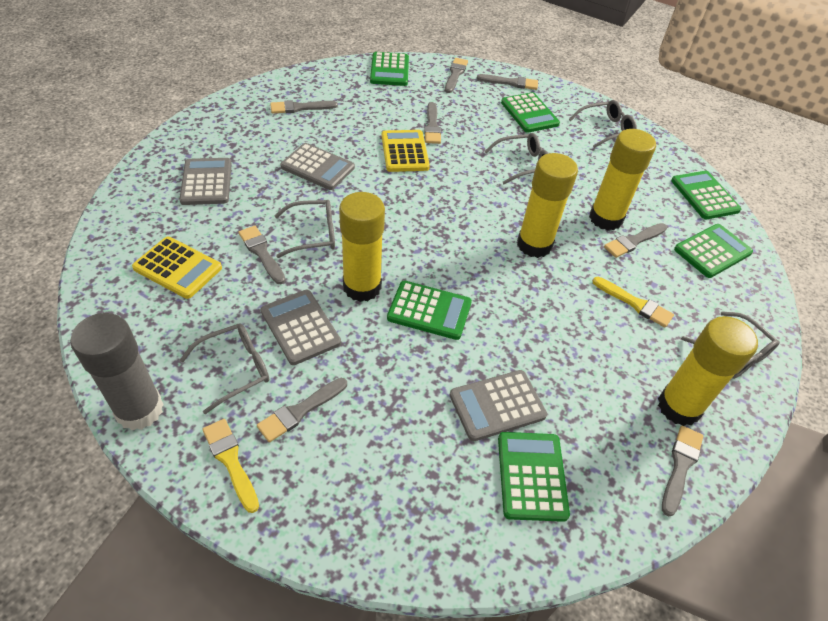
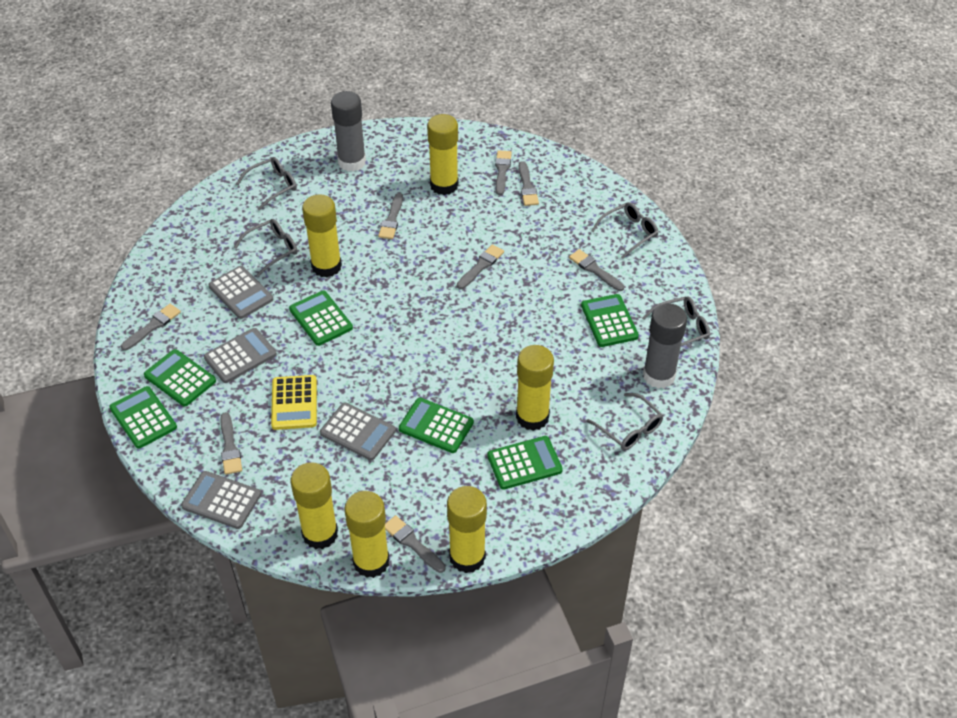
grey glue stick: [70,313,164,430] = 1 -> [331,91,366,172] [643,303,687,389] = 2
yellow brush: [202,419,259,513] [593,277,674,327] = 2 -> none = 0
yellow calculator: [132,237,222,299] [382,130,430,172] = 2 -> [271,375,317,430] = 1
yellow glue stick: [339,192,385,302] [517,153,578,258] [589,129,656,231] [658,316,758,426] = 4 -> [291,462,338,549] [302,194,342,277] [344,491,389,578] [427,114,459,195] [447,486,487,573] [516,345,554,431] = 6

